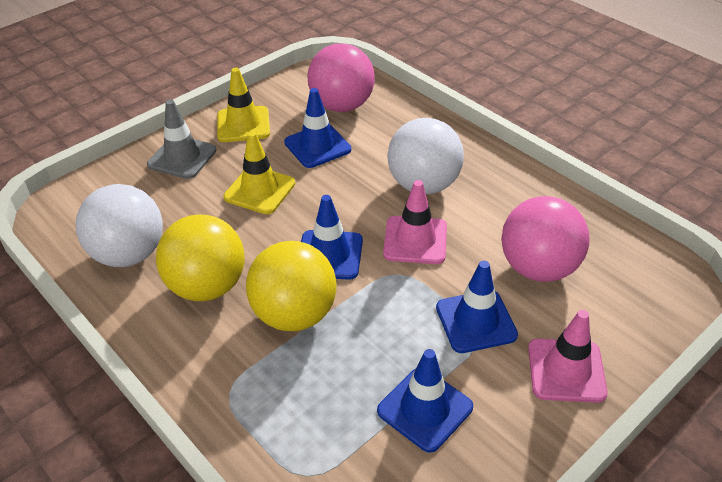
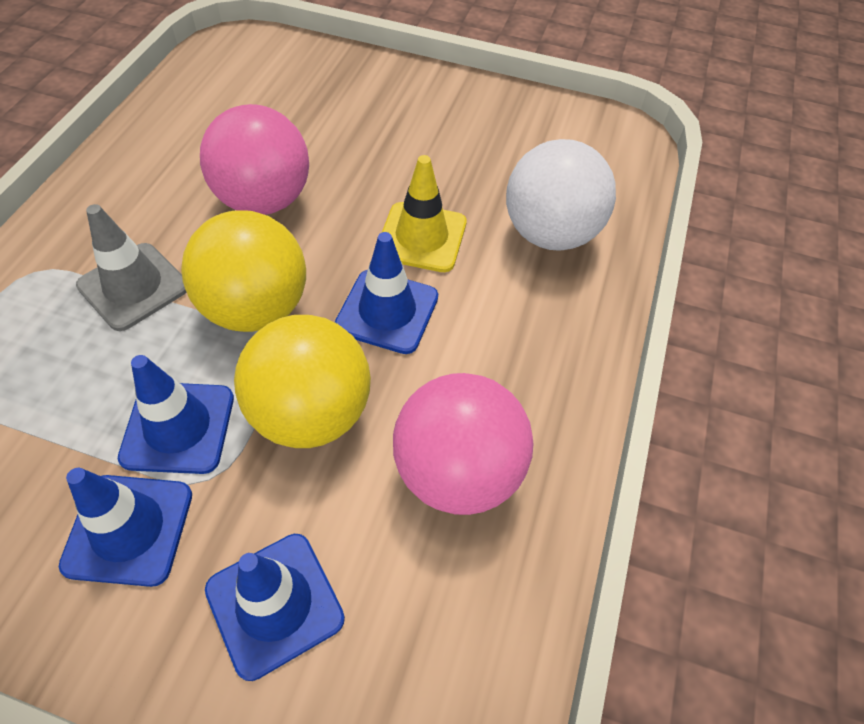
pink traffic cone: [383,180,447,264] [528,310,608,403] = 2 -> none = 0
white ball: [76,184,163,267] [387,118,464,194] = 2 -> [506,139,616,251] = 1
yellow traffic cone: [217,68,270,142] [223,131,295,214] = 2 -> [382,155,467,272] = 1

